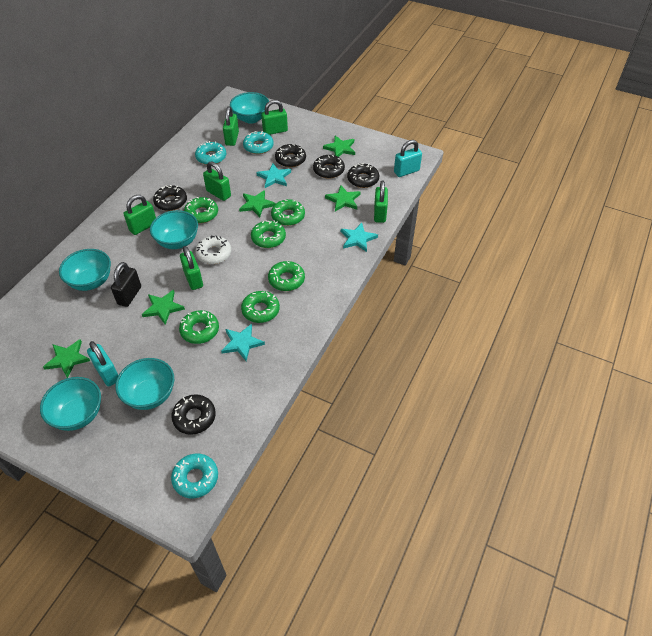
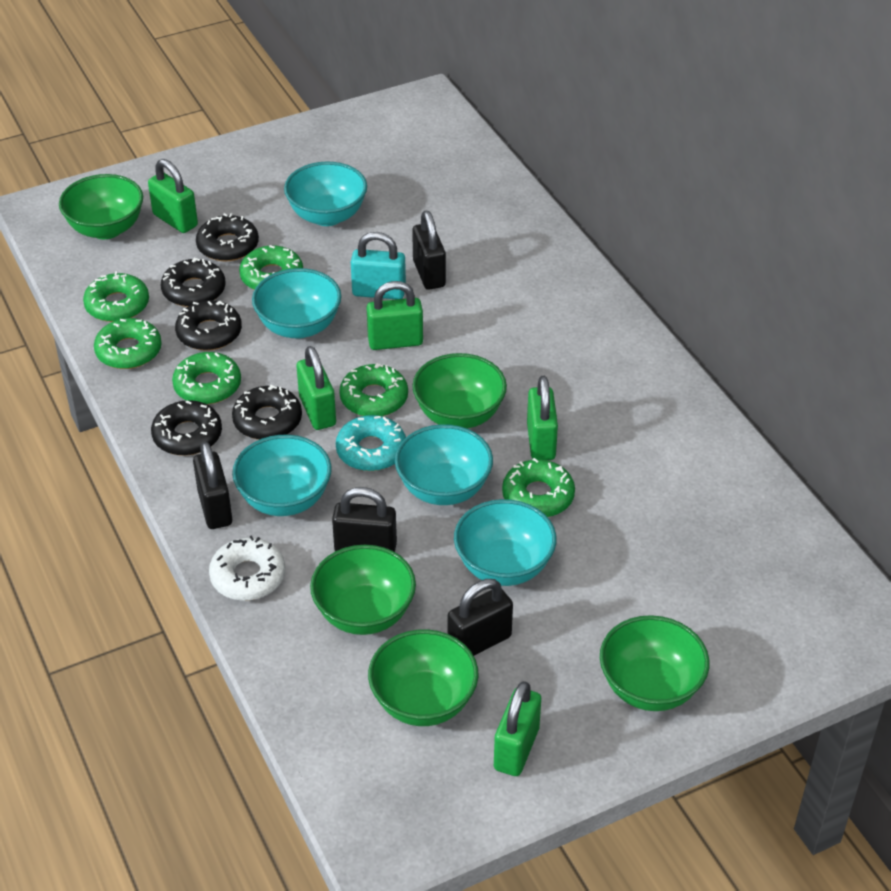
black padlock: [111,262,141,307] = 1 -> [193,442,232,529] [332,487,397,552] [412,210,446,290] [448,579,513,656] = 4
green bowl: none = 0 -> [59,174,143,239] [310,545,416,635] [368,629,479,726] [412,353,507,428] [600,615,709,711] = 5
green padlock: [123,195,156,235] [180,246,203,290] [203,161,231,201] [223,106,239,146] [261,100,288,135] [374,181,388,223] = 6 -> [148,159,198,233] [297,346,336,430] [367,281,423,350] [494,681,541,776] [527,376,558,460] = 5
green star: [43,339,90,378] [142,290,185,325] [239,190,276,217] [323,136,355,157] [325,186,361,212] = 5 -> none = 0
turquoise donut: [171,454,218,498] [195,141,226,165] [243,131,274,154] = 3 -> [336,415,406,471] = 1
turquoise padlock: [87,341,119,387] [394,140,422,177] = 2 -> [351,232,406,299] = 1
turquoise star: [221,324,265,361] [256,163,291,188] [341,223,378,252] = 3 -> none = 0

